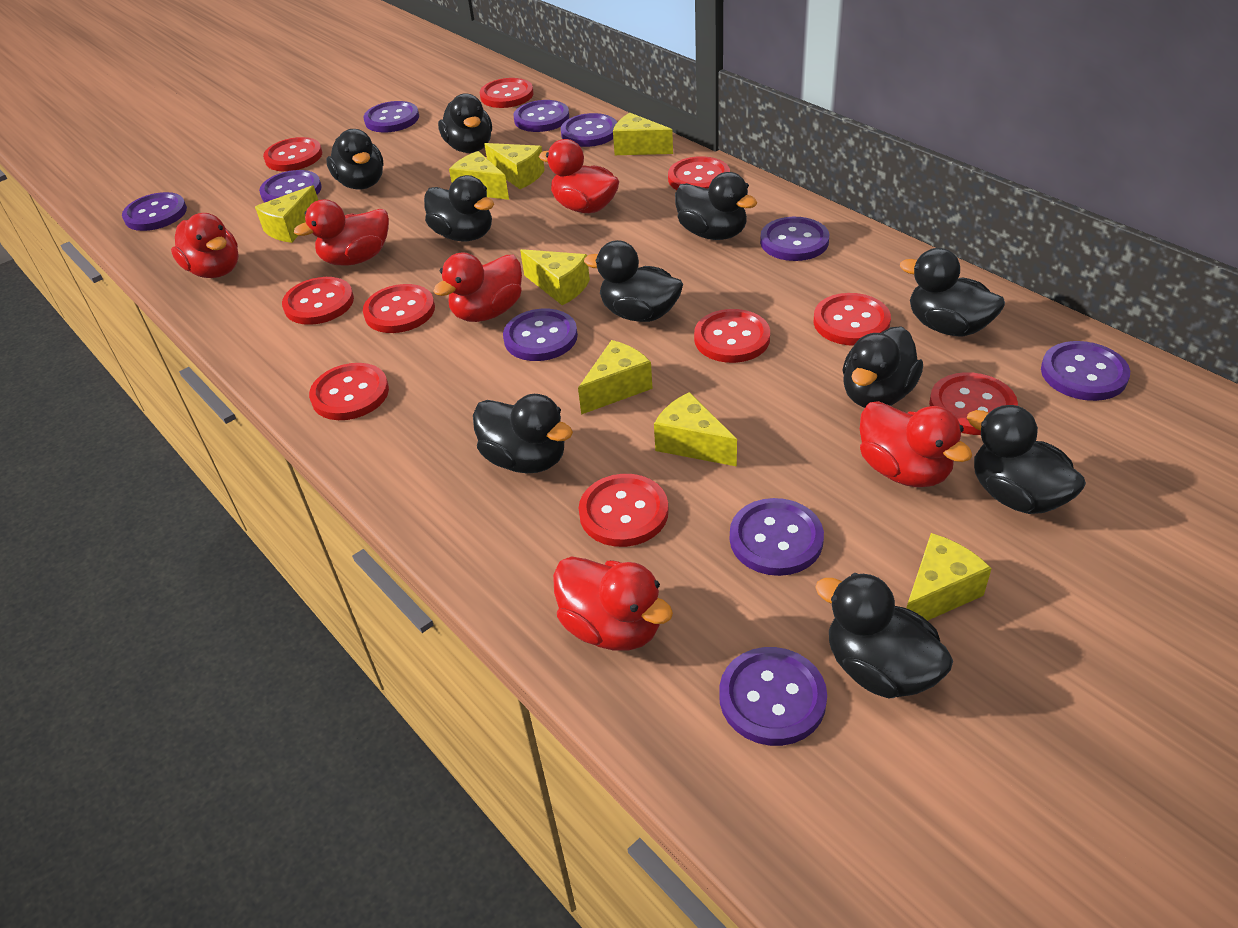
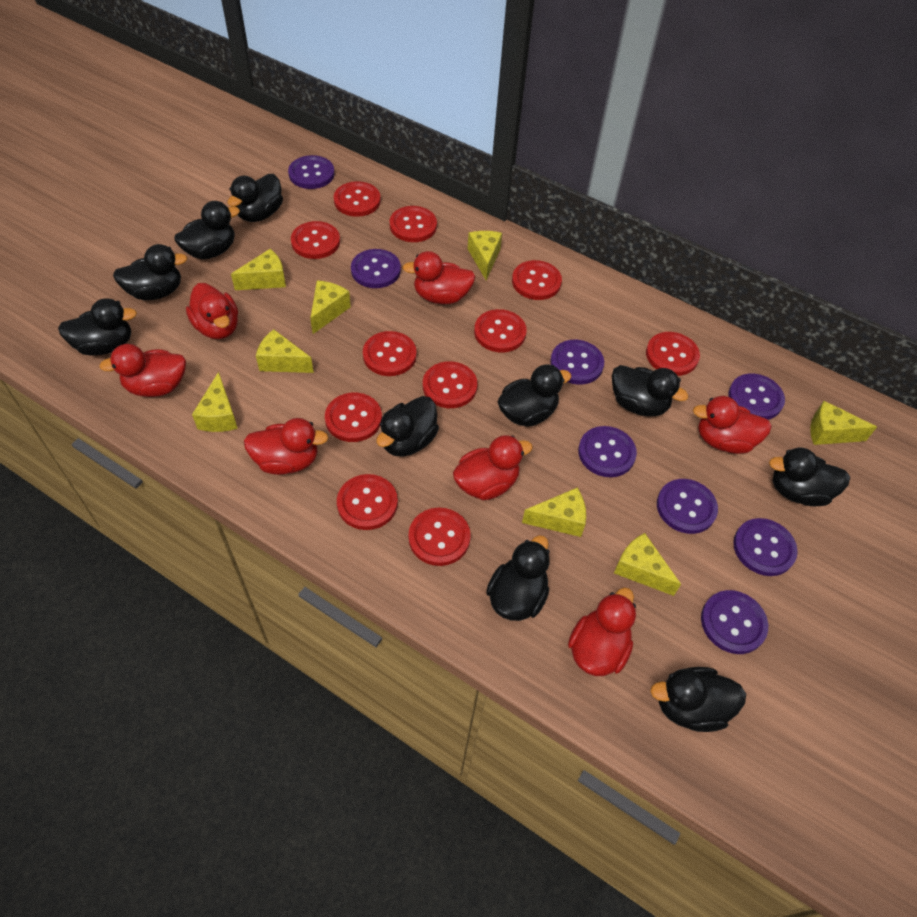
purple button: [122,192,187,231] [259,170,322,203] [364,101,419,132] [503,309,578,361] [514,100,569,132] [561,113,617,147] [719,647,827,746] [730,498,824,576] [760,217,829,261] [1041,341,1130,401] = 10 -> [288,155,335,189] [351,249,401,288] [550,340,604,385] [578,426,637,477] [657,479,718,534] [701,590,768,654] [728,374,785,420] [733,518,798,576] = 8
red button: [263,137,322,171] [282,277,354,325] [309,363,389,420] [363,284,435,333] [480,78,534,108] [579,474,669,547] [668,156,730,190] [694,309,770,363] [814,293,891,346] [929,372,1018,435] = 10 -> [291,221,340,259] [325,393,382,442] [334,181,381,217] [337,474,398,530] [363,331,417,376] [390,206,437,242] [408,508,471,566] [423,361,478,408] [474,309,527,352] [512,260,562,300] [646,332,700,376] = 11
red duck: [171,213,239,278] [294,199,389,265] [433,252,522,322] [539,139,619,213] [553,556,673,651] [860,401,972,488] = 6 -> [99,344,186,397] [186,283,238,339] [244,418,328,475] [402,251,476,304] [453,435,533,500] [568,587,636,676] [693,396,772,454] = 7

